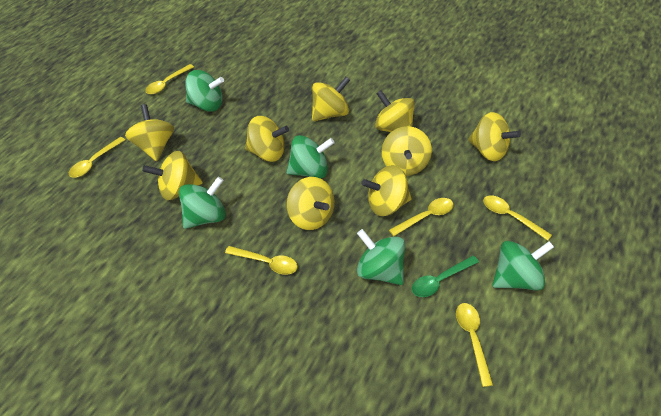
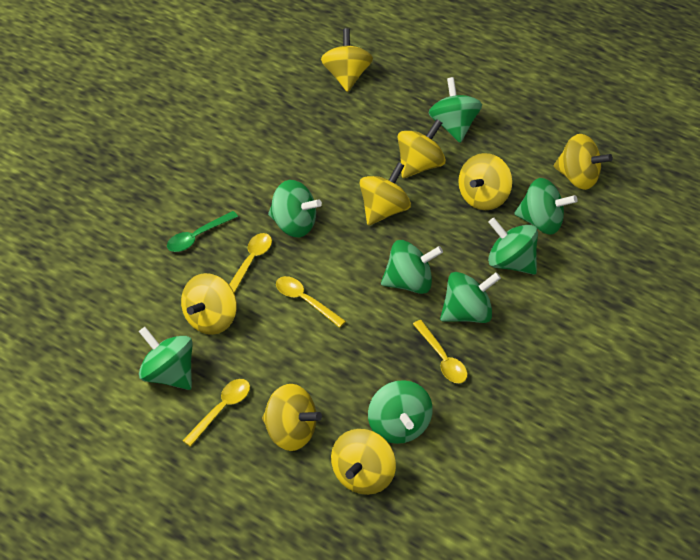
green spinning top: [179,177,226,229] [185,70,224,112] [286,135,334,179] [357,229,405,285] [492,241,554,291] = 5 -> [139,327,192,390] [268,180,322,237] [368,380,433,444] [381,240,443,294] [428,77,482,143] [440,272,501,323] [488,218,538,275] [515,178,578,235] = 8
yellow spinning top: [125,104,174,161] [142,151,203,200] [245,116,289,162] [286,177,335,230] [312,77,350,121] [361,165,412,216] [375,90,415,132] [382,126,432,176] [468,112,521,161] = 9 -> [181,273,237,335] [262,384,322,451] [321,28,373,92] [331,429,396,495] [360,162,411,225] [398,119,446,178] [458,153,512,210] [554,134,613,190] = 8
yellow spoon: [69,137,125,178] [145,64,194,94] [225,246,298,275] [389,198,453,236] [456,303,493,387] [483,195,552,241] = 6 -> [182,379,250,447] [229,233,272,293] [276,276,346,328] [413,320,467,383] = 4

